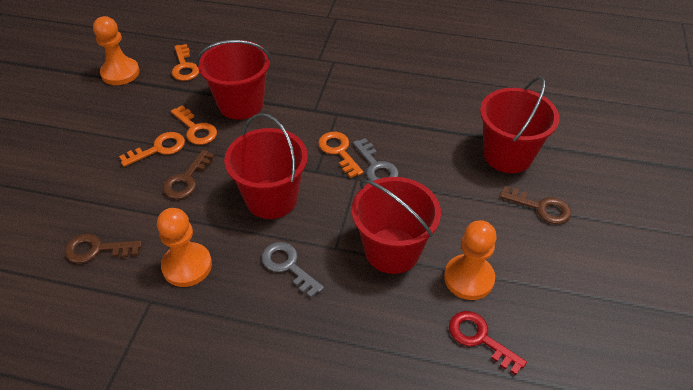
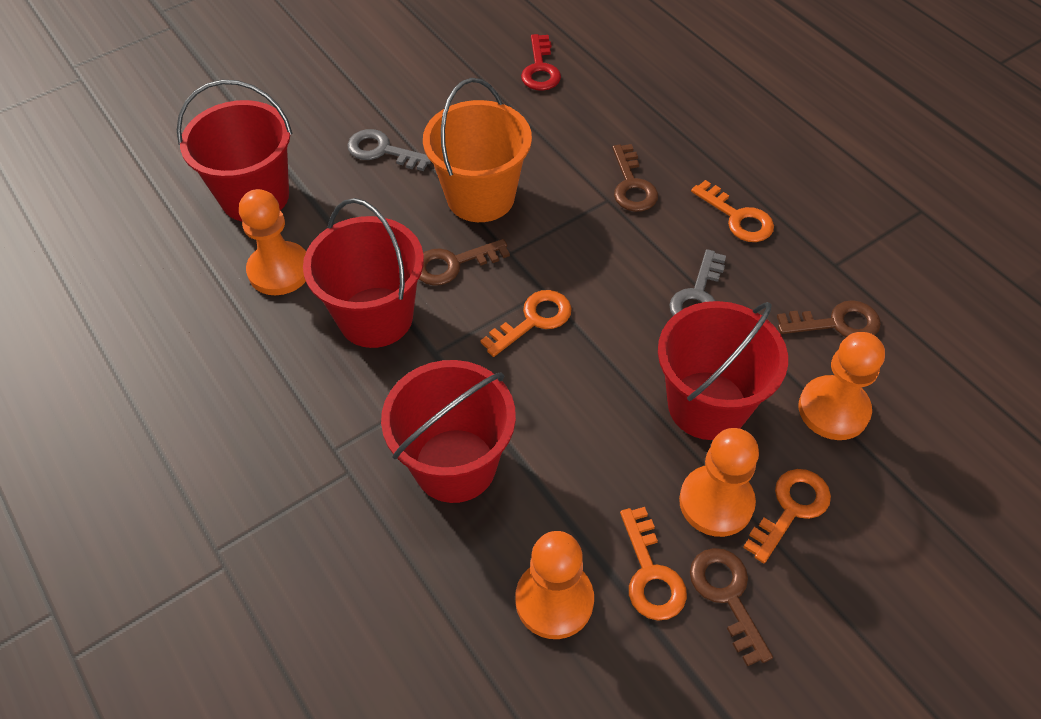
brown key: [65,234,142,263] [163,150,215,199] [499,186,571,224] = 3 -> [419,239,510,286] [612,144,658,212] [690,548,773,666] [777,300,881,337] = 4
orange bucket: none = 0 -> [423,78,532,222] = 1
orange pawn: [93,16,140,85] [157,208,212,287] [444,220,497,300] = 3 -> [239,189,306,295] [515,531,594,639] [679,428,759,537] [799,332,885,440] = 4

